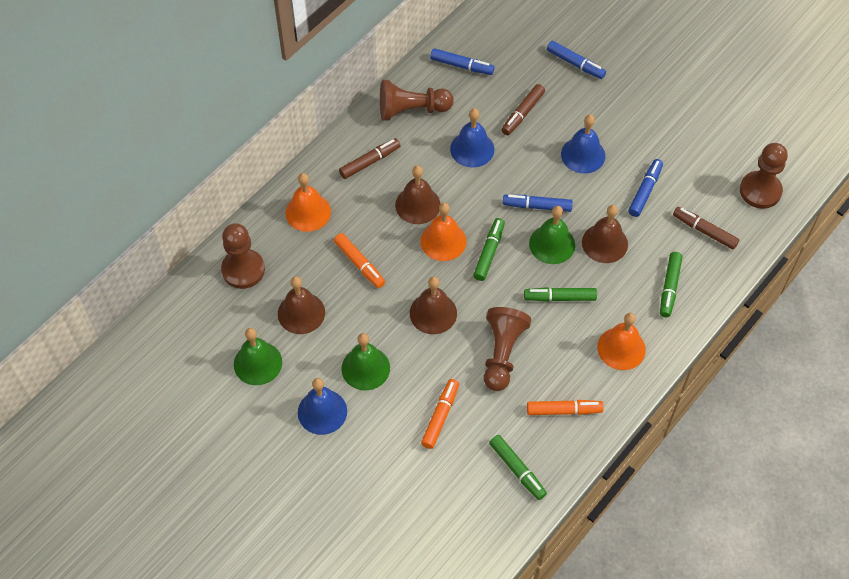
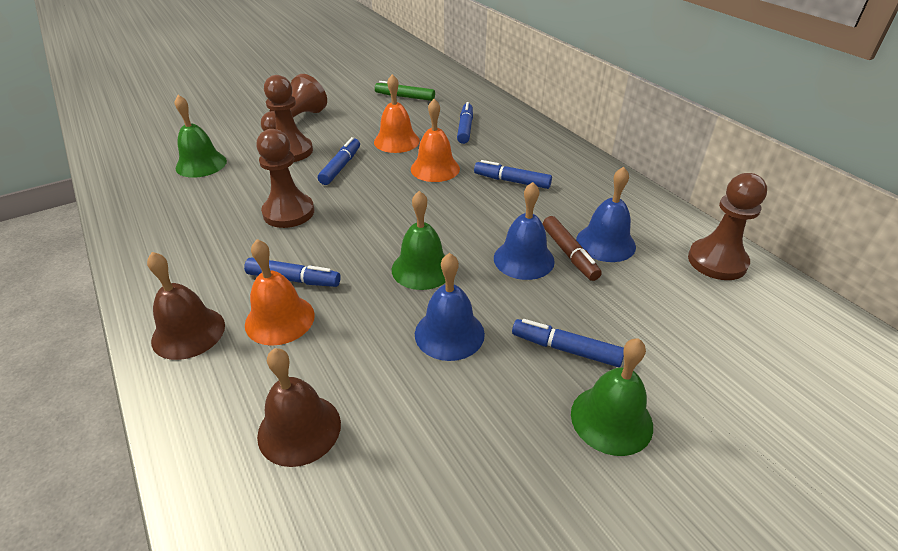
blue marker: [430,48,495,75] [503,195,573,212] [547,41,606,79] [628,159,663,217] = 4 -> [244,257,341,287] [318,137,360,185] [457,102,473,144] [474,160,552,189] [512,319,624,367] = 5
brown bell: [278,276,325,334] [395,166,440,224] [410,276,457,334] [582,205,628,263] = 4 -> [147,252,225,360] [257,348,341,467] = 2
brown marker: [339,138,401,179] [502,84,545,135] [673,207,739,250] = 3 -> [543,216,602,281] = 1
green marker: [473,218,505,281] [489,435,547,500] [524,287,597,302] [660,252,683,317] = 4 -> [375,81,435,101] = 1
orange marker: [334,233,385,288] [421,379,459,449] [527,400,604,415] = 3 -> none = 0

